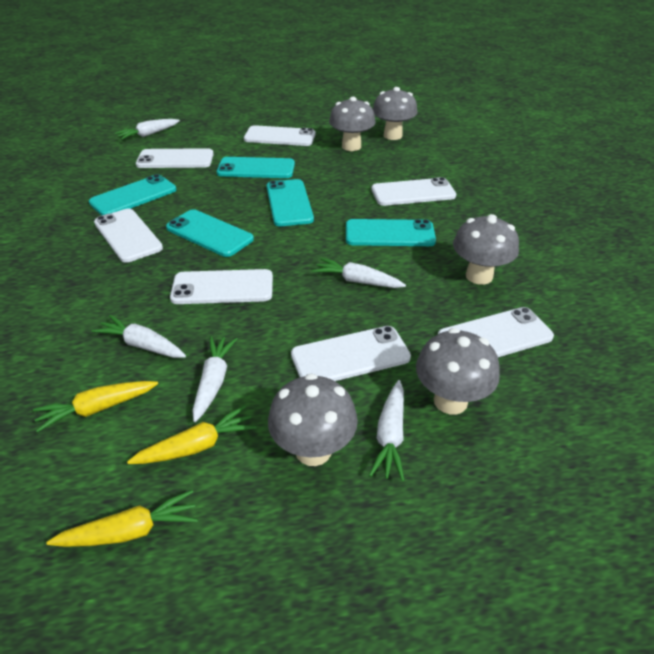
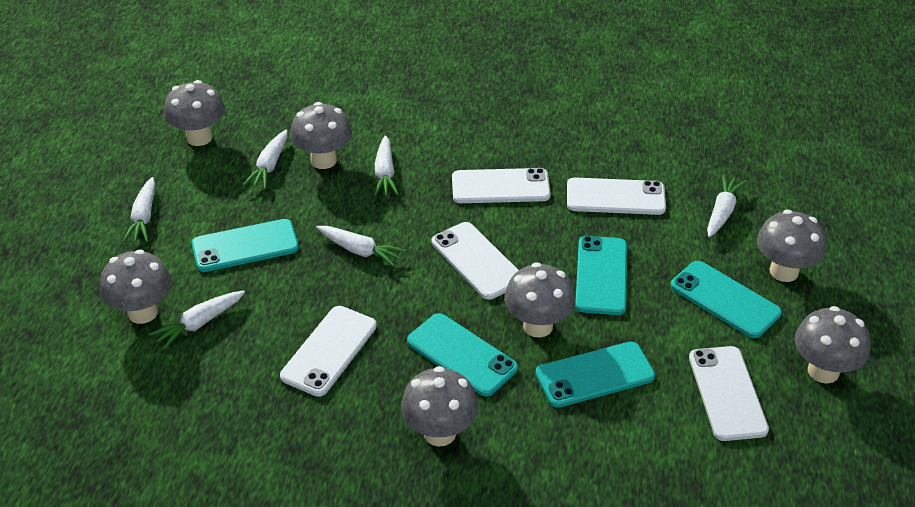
grey mushroom: [268,374,358,466] [329,97,376,151] [373,87,418,140] [416,328,500,415] [453,214,519,285] = 5 -> [100,249,172,324] [164,80,225,146] [290,102,352,169] [401,366,478,447] [504,262,576,338] [757,210,826,282] [795,306,870,384] = 7
white carrot: [92,315,186,358] [115,119,180,140] [192,336,238,422] [312,258,406,288] [369,380,405,482] = 5 -> [122,177,155,242] [149,291,245,350] [243,130,287,189] [316,226,406,267] [374,135,399,196] [707,175,746,237] = 6
white phone: [94,209,163,263] [136,148,214,168] [170,269,273,304] [244,125,316,146] [291,326,411,381] [371,177,456,206] [438,307,554,357] = 7 -> [280,306,377,397] [432,222,519,300] [452,168,551,203] [567,177,666,215] [689,346,769,441] = 5
yellow carrot: [33,381,158,433] [46,490,198,547] [127,405,257,464] = 3 -> none = 0

